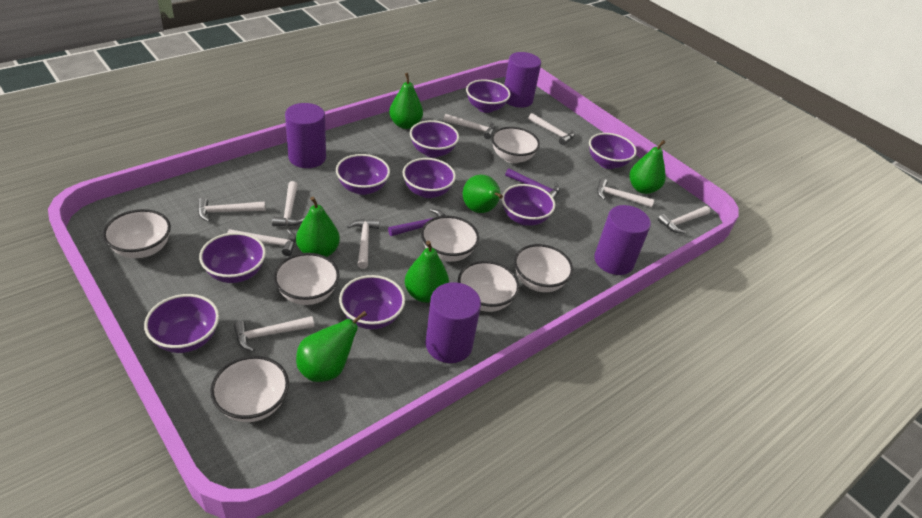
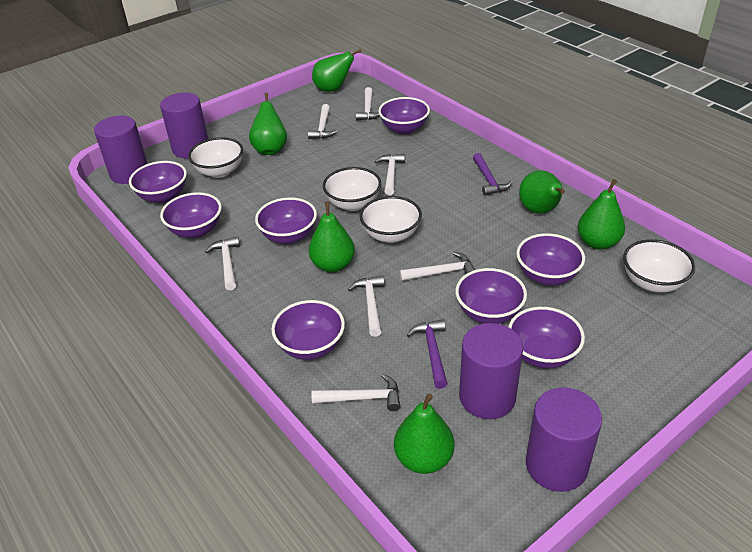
purple bowl: [144,294,219,353] [199,232,266,283] [336,154,390,195] [339,275,405,329] [402,158,456,198] [410,120,459,158] [466,79,510,113] [502,184,555,226] [589,133,637,169] = 9 -> [129,161,187,203] [160,192,222,238] [255,197,317,244] [271,300,345,360] [378,97,430,135] [456,268,527,324] [508,307,585,369] [516,233,585,285] = 8
white bowl: [103,209,171,258] [210,356,289,422] [273,253,340,305] [421,216,479,262] [458,261,520,312] [491,127,540,164] [514,244,573,292] = 7 -> [188,137,243,178] [323,167,381,211] [360,196,422,243] [623,239,695,293] = 4
white hammer: [198,197,265,222] [227,229,296,256] [234,316,314,352] [272,181,305,227] [347,219,380,269] [443,114,495,139] [528,113,575,145] [597,178,654,208] [658,206,710,234] = 9 -> [205,236,240,290] [308,104,337,139] [312,374,400,411] [348,275,385,337] [356,87,380,121] [375,154,405,195] [400,252,475,281] = 7

